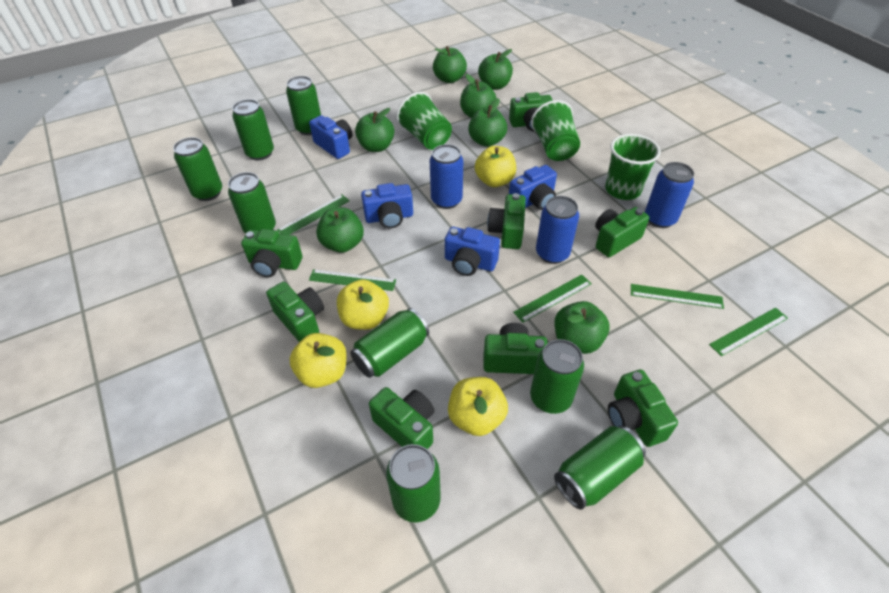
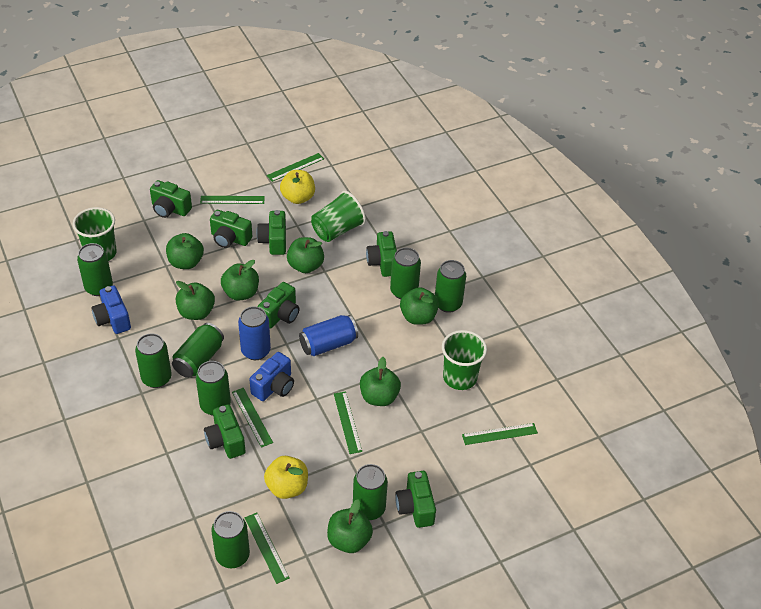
blue camera: [309,115,352,159] [361,183,413,229] [445,227,500,276] [509,165,557,210] = 4 -> [91,285,131,334] [249,352,294,401] = 2
blue can: [430,144,463,209] [536,196,579,264] [645,162,694,228] = 3 -> [238,306,271,360] [299,315,358,356] = 2
green camera: [241,229,302,277] [266,282,324,342] [369,387,435,449] [483,323,547,374] [487,193,526,249] [509,92,553,131] [595,207,649,257] [608,369,678,447] = 8 -> [150,180,192,218] [204,404,246,459] [210,210,252,248] [256,210,286,255] [258,282,300,328] [366,231,397,277] [395,471,436,528] = 7
green ruler: [277,195,350,235] [309,269,396,291] [513,274,592,322] [631,284,724,309] [709,307,788,356] = 5 -> [200,196,265,204] [232,388,273,448] [245,513,289,584] [267,153,324,182] [334,391,362,454] [462,423,538,445] = 6
yellow apple: [290,333,347,388] [337,279,389,330] [448,377,508,436] [475,146,516,187] = 4 -> [264,456,308,499] [280,170,315,204] = 2

